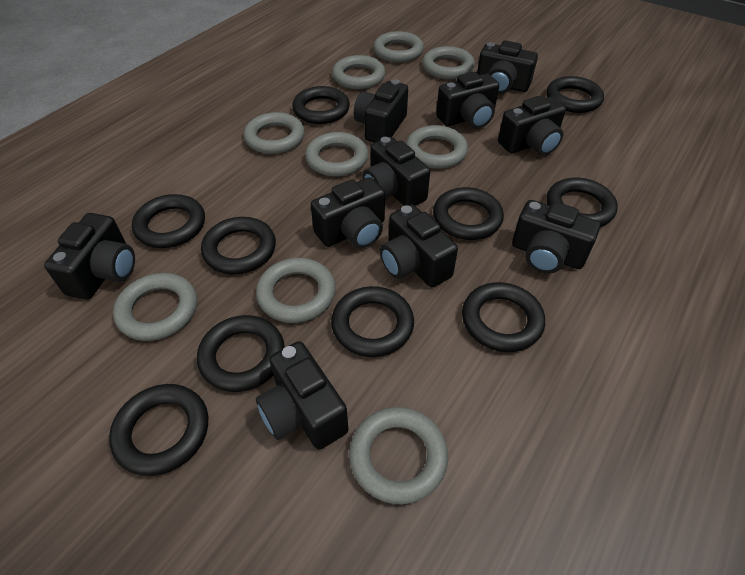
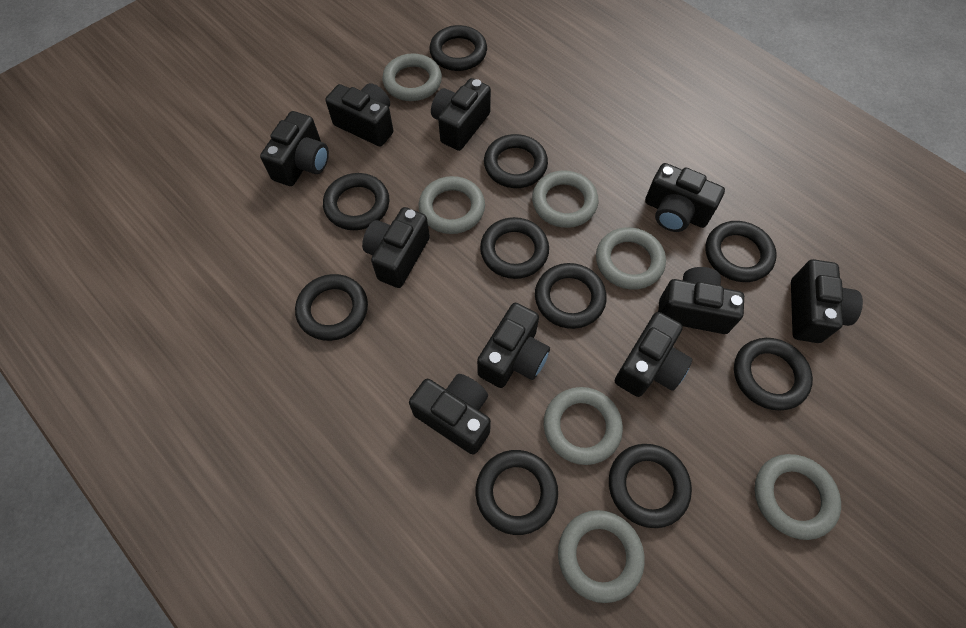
grey ring: [113,273,197,341] [244,112,305,154] [256,258,336,323] [305,132,368,176] [332,55,385,89] [349,407,448,505] [373,31,424,63] [406,125,468,169] [422,46,475,79] = 9 -> [382,53,442,101] [419,176,485,234] [532,170,598,228] [544,387,623,465] [558,510,645,603] [596,227,666,290] [755,454,841,540] = 7

